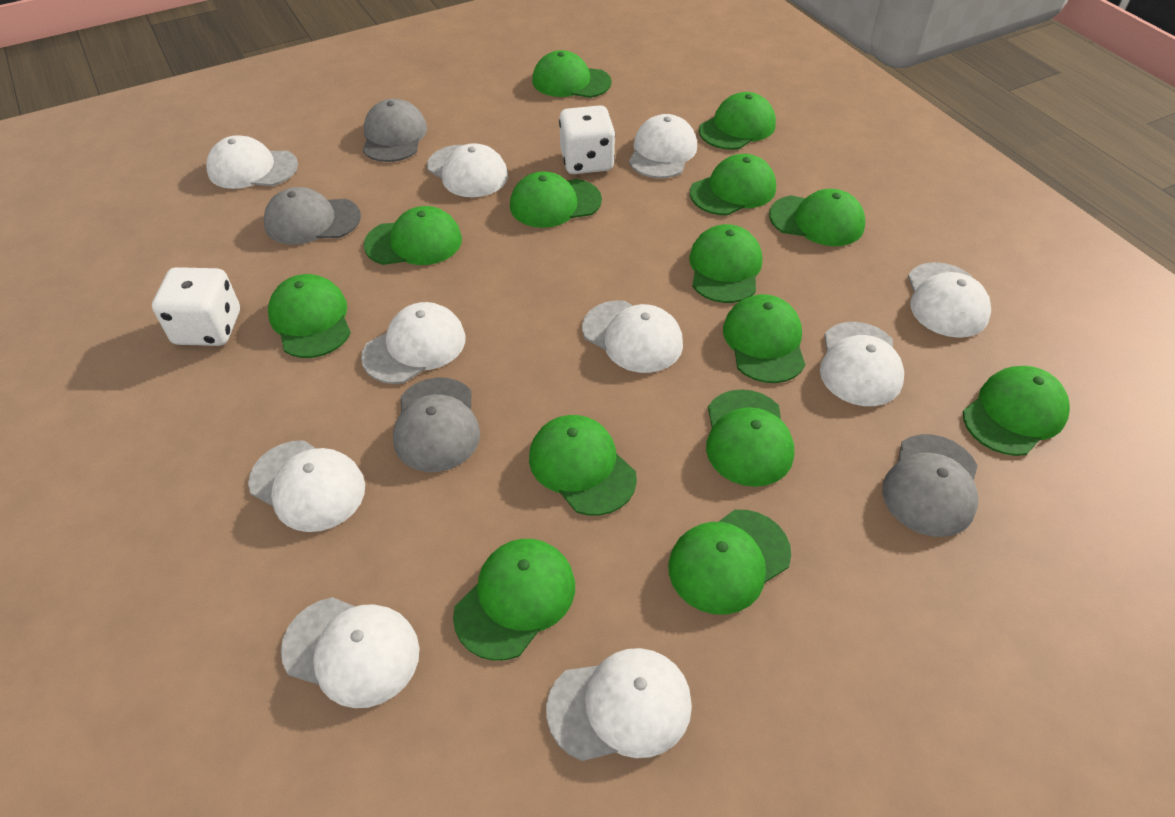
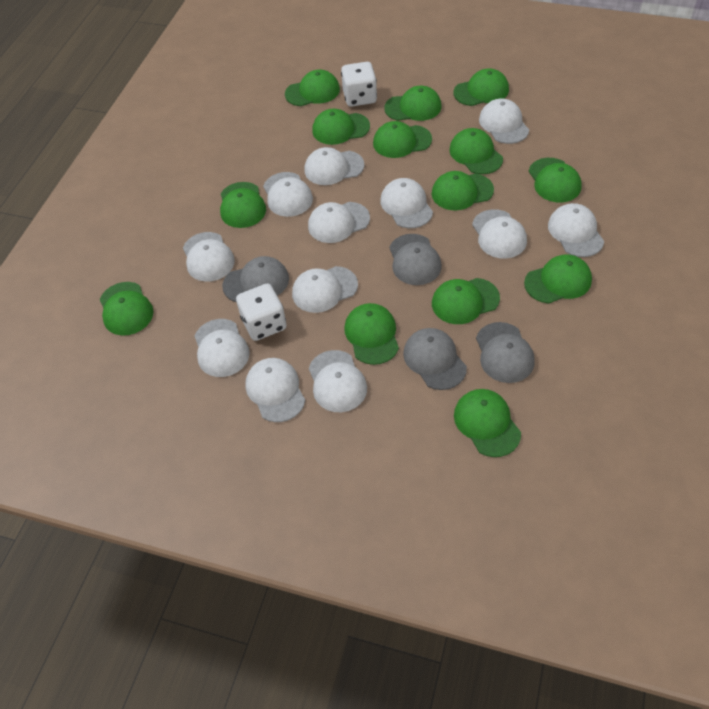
white cap: [206,135,298,189] [248,440,365,532] [281,597,420,708] [361,302,465,384] [427,143,508,197] [546,648,692,761] [582,300,683,373] [629,114,697,178] [820,322,904,406] [908,262,991,338] = 10 -> [183,232,235,282] [194,319,250,377] [245,358,305,422] [263,172,313,217] [292,266,358,313] [304,147,364,185] [308,202,370,243] [309,350,367,412] [380,178,433,228] [472,209,527,259] [479,99,529,144] [548,203,604,257] = 12

